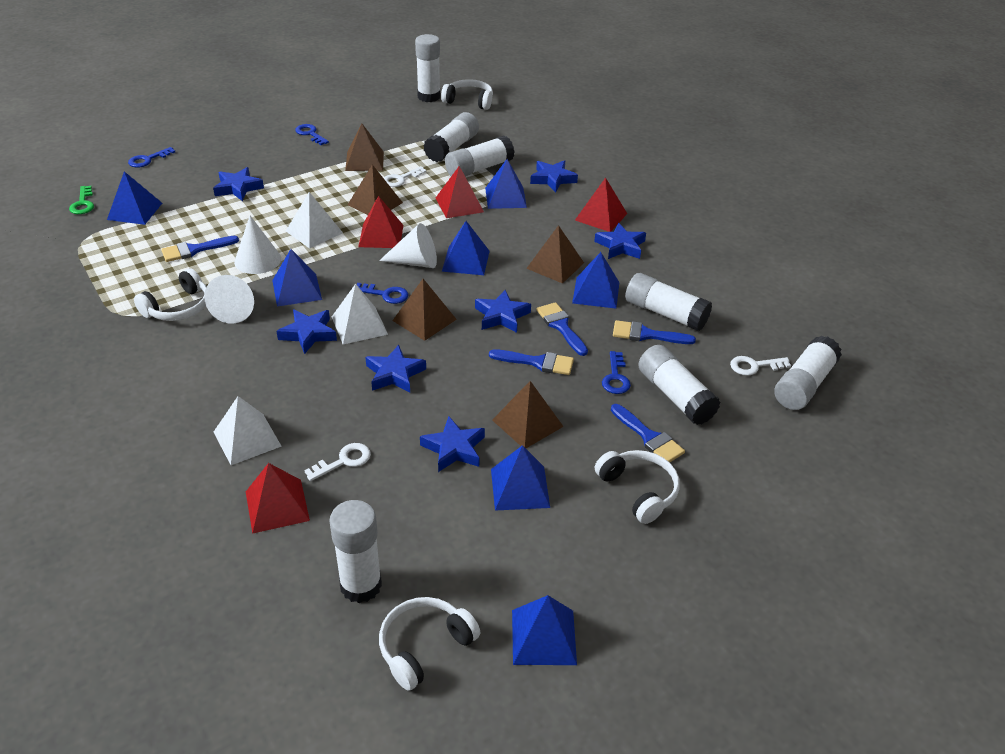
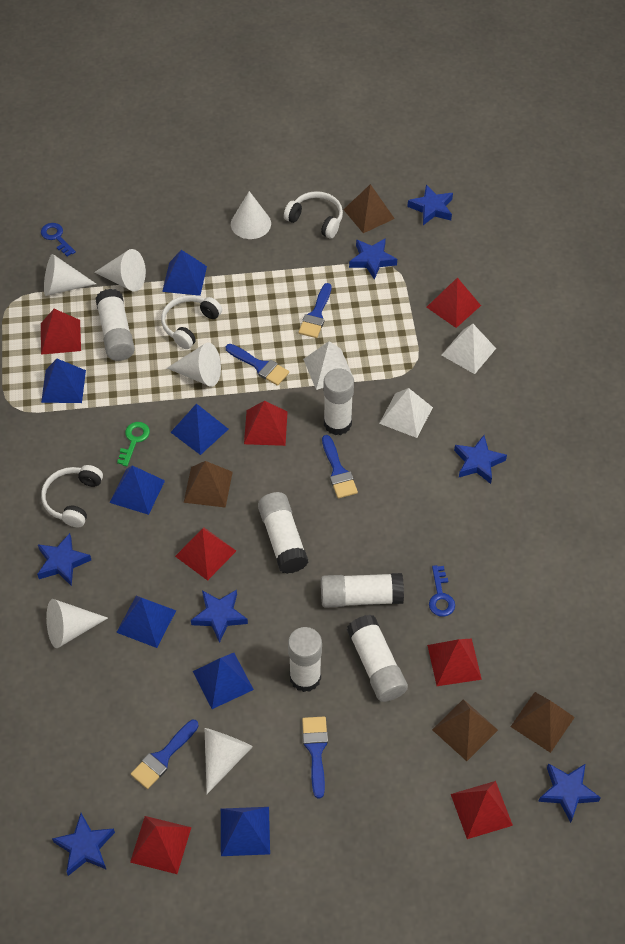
blue key: [128,147,175,168] [295,124,329,145] [356,283,409,304] [602,351,631,394] = 4 -> [41,223,76,256] [429,565,455,617] = 2
brown pyramid: [345,123,384,171] [348,164,403,215] [392,279,457,341] [492,381,564,448] [526,225,584,283] = 5 -> [184,461,233,508] [343,184,395,233] [432,699,498,761] [511,692,575,753] = 4
red pyramid: [246,463,310,534] [358,196,403,248] [436,166,484,218] [575,177,627,232] = 4 -> [41,309,81,355] [130,816,191,874] [175,527,236,581] [244,401,288,446] [427,277,481,328] [427,639,482,686] [451,781,513,839] = 7
white cone: [204,275,254,324] [234,216,281,274] [379,223,437,268] = 3 -> [44,254,96,296] [46,599,108,648] [94,249,146,292] [167,343,221,387] [205,728,253,794] [231,191,271,239] = 6
white glue stick: [329,500,382,603] [415,34,440,102] [423,112,479,162] [445,135,515,176] [625,273,712,331] [638,345,721,425] [774,335,842,410] = 7 -> [95,289,135,361] [258,492,309,574] [288,627,322,692] [321,573,404,608] [323,368,354,435] [347,615,408,702] = 6
white headphones: [134,268,207,321] [379,597,480,691] [441,79,493,110] [595,450,680,524] = 4 -> [41,465,103,527] [161,295,222,349] [284,191,343,238] = 3
white key: [304,443,371,481] [384,166,427,187] [730,356,791,376] = 3 -> none = 0

